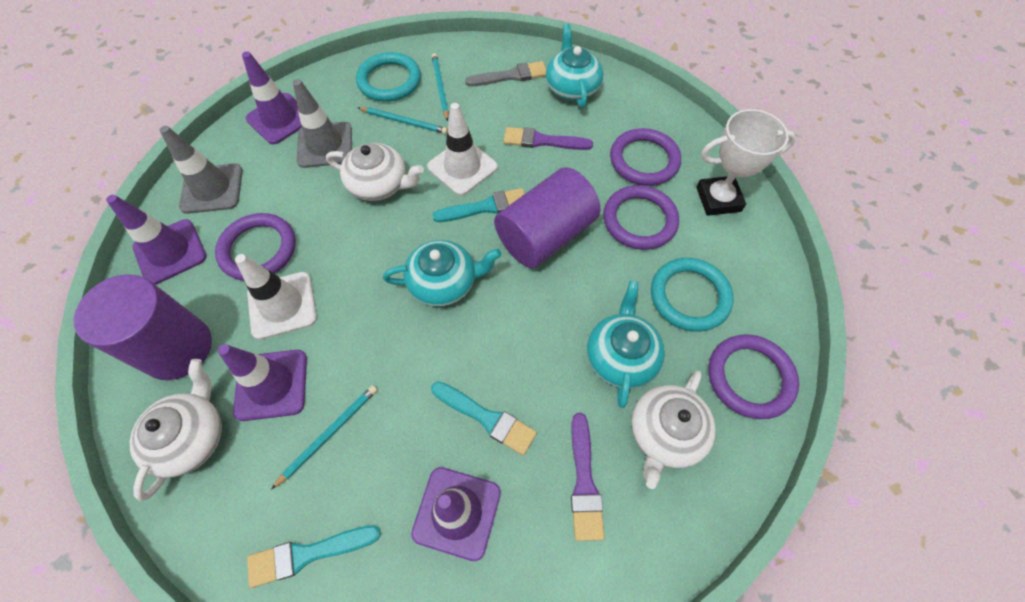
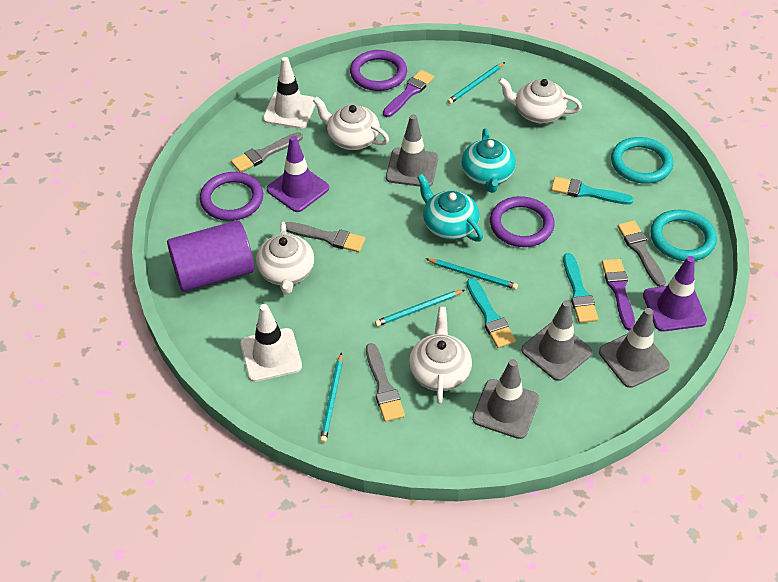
grey brush: [465,61,546,86] = 1 -> [231,132,303,172] [285,222,365,252] [366,343,405,422] [617,220,666,287] = 4
grey traffic cone: [160,126,243,214] [293,79,352,168] = 2 -> [386,114,438,187] [472,359,539,439] [521,300,592,381] [599,308,670,388] = 4
purple cylinder: [74,274,212,380] [494,167,600,268] = 2 -> [167,220,254,292] = 1
purple ring: [215,213,296,281] [603,185,679,250] [610,128,681,186] [708,334,799,419] = 4 -> [200,172,263,221] [350,50,407,91] [490,196,555,247] = 3
purple traffic cone: [106,195,207,285] [218,344,307,421] [242,51,302,144] [411,467,501,561] = 4 -> [267,136,329,212] [643,256,707,332] = 2
turquoise pencil: [271,385,377,489] [357,107,447,134] [432,53,449,121] = 3 -> [320,352,342,443] [375,290,464,326] [426,258,518,290] [447,62,505,104] = 4
turquoise teapot: [383,240,501,307] [546,24,603,108] [587,281,665,408] = 3 -> [417,174,483,242] [461,128,516,193] = 2
white teapot: [130,359,222,501] [326,143,424,201] [631,371,716,489] = 3 -> [256,221,315,294] [313,97,389,150] [409,307,472,404] [498,78,582,123] = 4
white trophy: [696,109,796,216] = 1 -> none = 0

